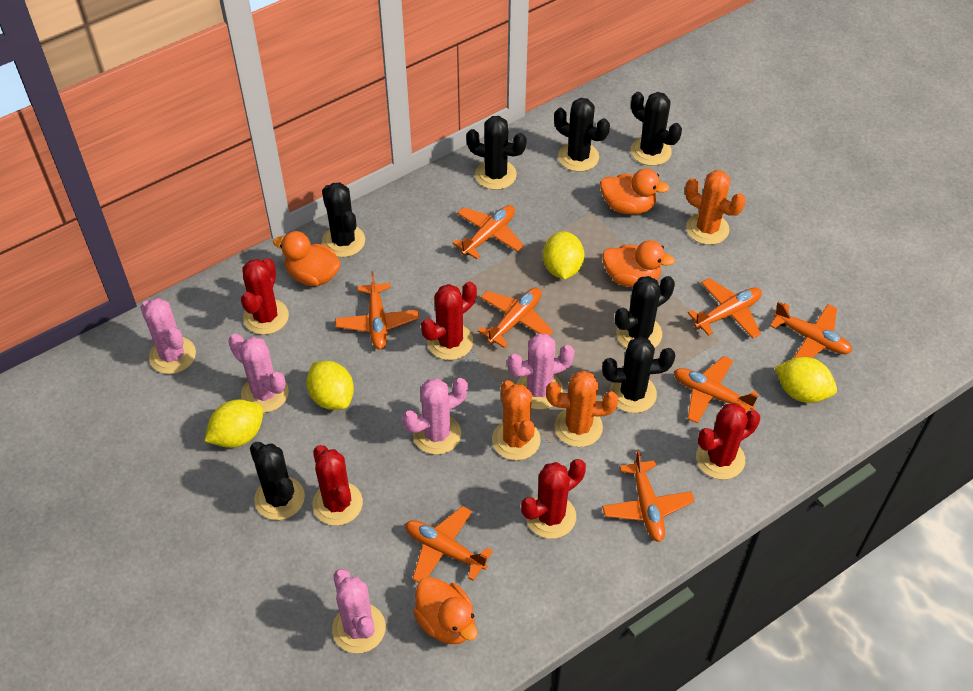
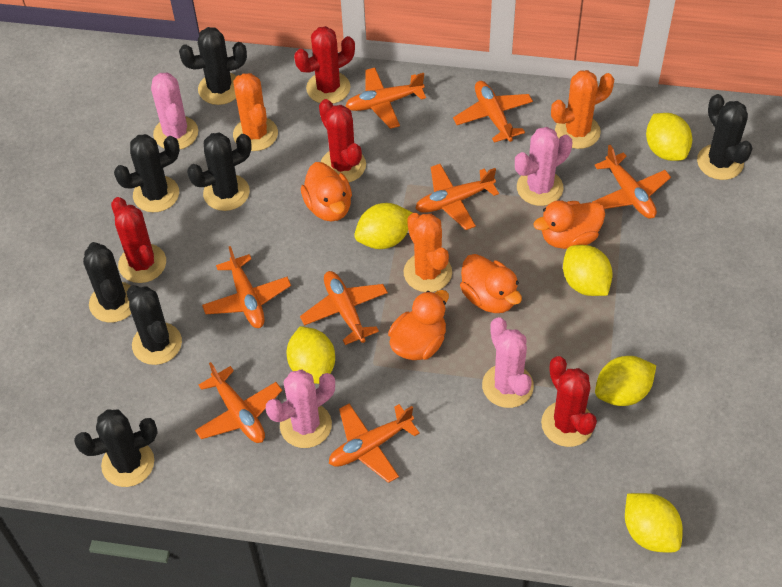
pink cactus: [140,298,196,374] [228,334,289,413] [332,569,386,653] [402,378,468,455] [507,334,575,410] = 5 -> [151,73,198,149] [266,369,335,448] [482,317,534,408] [515,127,572,206] = 4
red cactus: [241,258,289,335] [312,445,363,526] [421,281,477,360] [521,459,586,539] [696,403,760,480] = 5 -> [111,197,166,283] [294,26,355,104] [319,99,366,182] [541,356,597,447] = 4
yellow lemon: [205,399,264,448] [306,361,354,410] [543,231,584,279] [775,357,837,403] = 4 -> [286,326,335,384] [354,203,413,249] [563,245,613,296] [595,356,656,406] [625,493,683,552] [646,113,692,161] = 6

